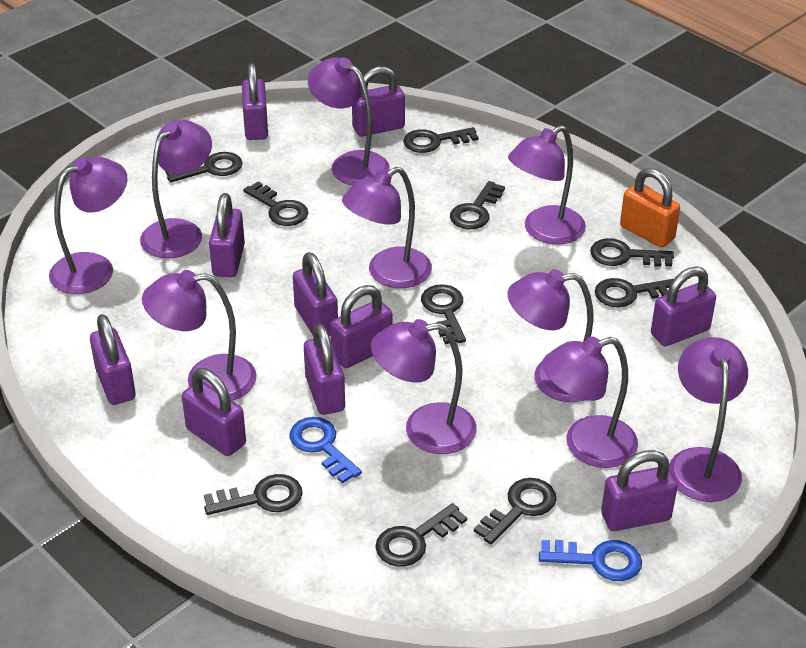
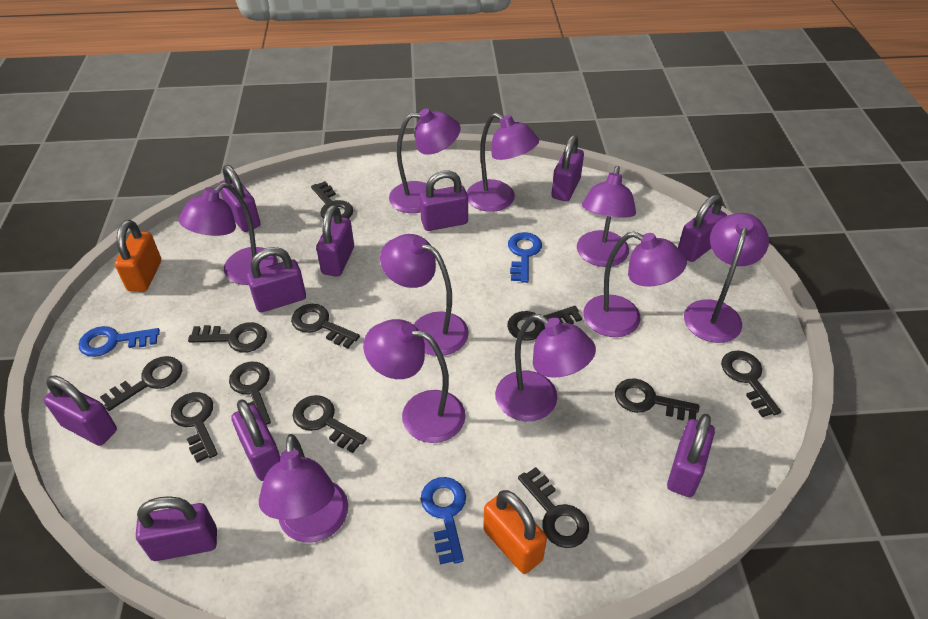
black key: [165,152,243,183] [204,474,303,515] [243,182,308,226] [375,503,467,567] [403,127,478,153] [421,284,466,344] [450,181,505,229] [474,478,557,545] [590,238,674,267] [595,278,674,308] = 10 -> [100,356,182,411] [171,392,218,463] [188,322,267,353] [229,362,271,425] [291,304,360,348] [292,395,367,453] [311,181,353,219] [507,306,582,341] [518,467,589,548] [615,378,699,421] [721,350,781,417] = 11
blue key: [289,417,362,484] [539,540,642,581] = 2 -> [79,326,160,357] [421,477,466,564] [508,232,542,283] = 3
orange padlock: [620,168,680,247] = 1 -> [115,220,161,292] [483,490,547,574] = 2

